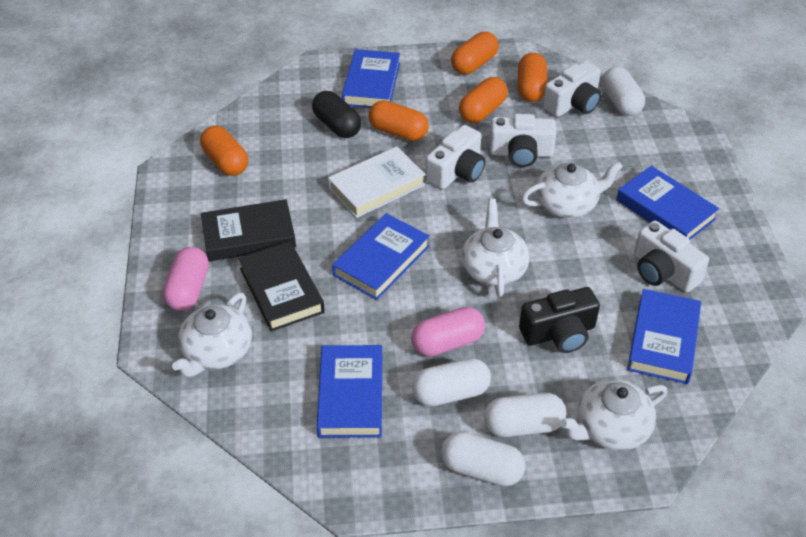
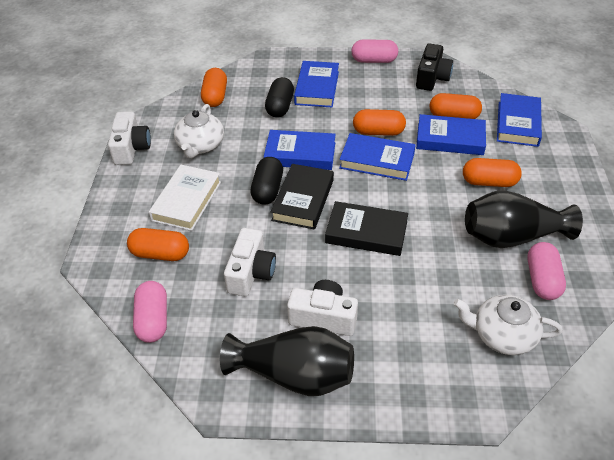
black capsule: [312,91,361,138] = 1 -> [250,157,283,204] [265,77,294,118] = 2
black vase: none = 0 -> [220,326,354,396] [465,190,583,248] = 2
pink capsule: [163,247,209,311] [411,307,485,356] = 2 -> [133,281,167,343] [351,40,398,63] [527,242,566,300] = 3
white camera: [426,125,486,189] [490,114,556,167] [543,61,601,117] [634,221,709,292] = 4 -> [108,112,151,165] [224,228,276,296] [287,280,358,336] = 3
white capsule: [412,358,491,406] [441,432,526,486] [484,393,566,437] [602,66,645,116] = 4 -> none = 0
white teapot: [172,293,252,377] [462,199,530,297] [522,161,623,218] [560,379,668,451] = 4 -> [174,104,224,158] [453,295,563,355] = 2

